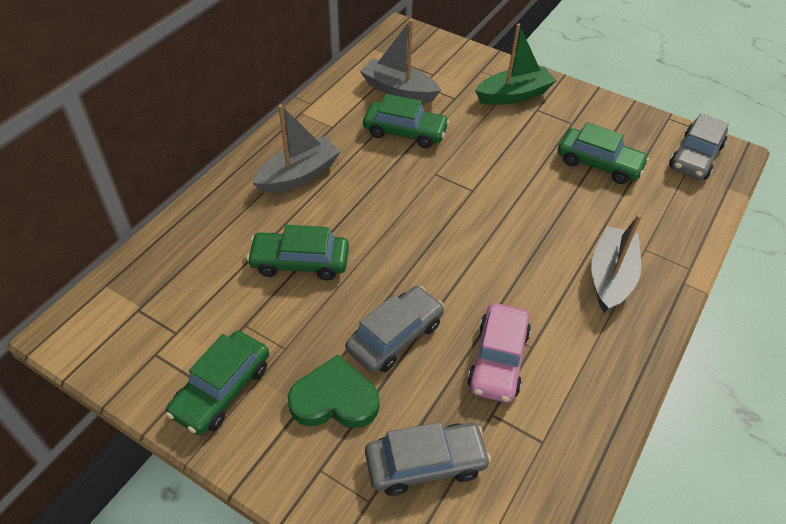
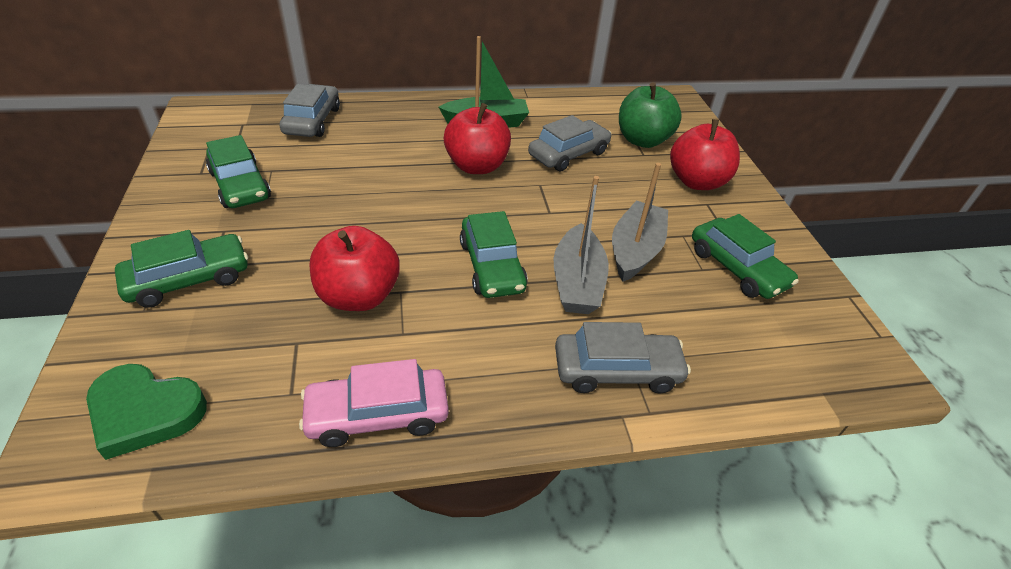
green apple: none = 0 -> [619,82,682,148] = 1
grey boat: [252,104,341,193] [360,19,441,103] [591,214,642,313] = 3 -> [554,176,609,314] [612,163,668,282] = 2
red apple: none = 0 -> [310,226,400,311] [444,103,511,174] [670,119,740,190] = 3

